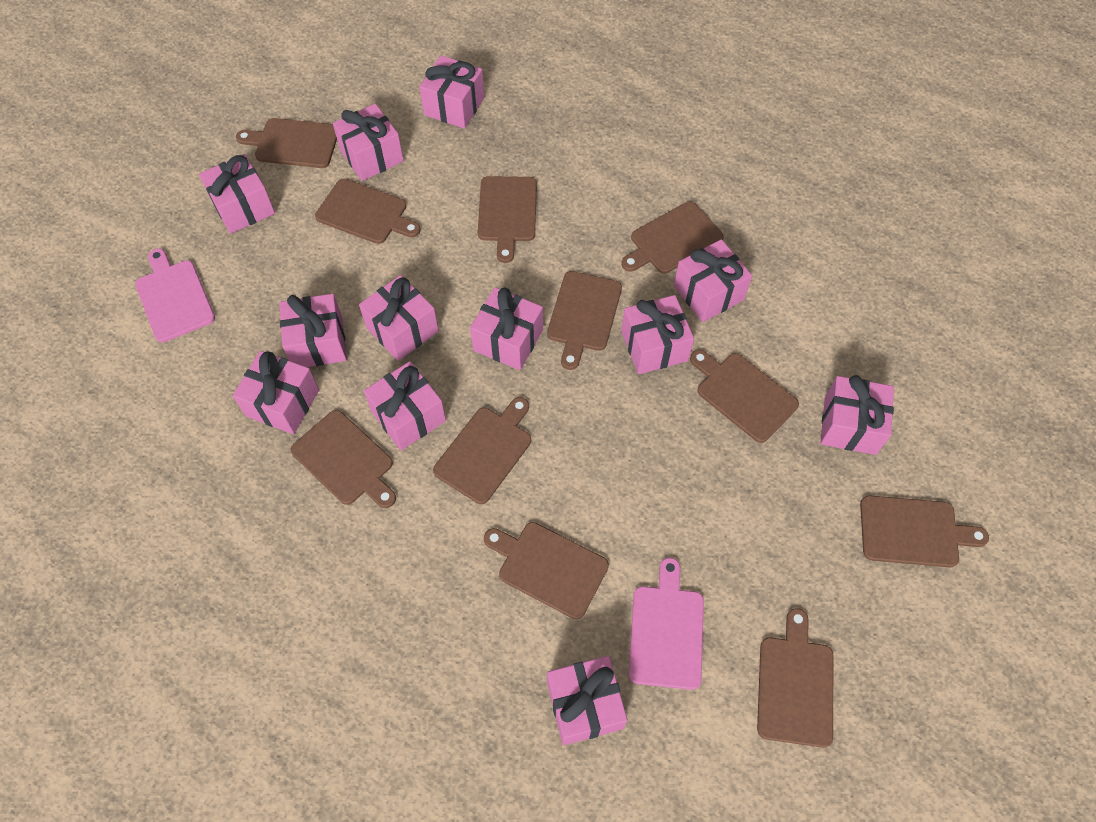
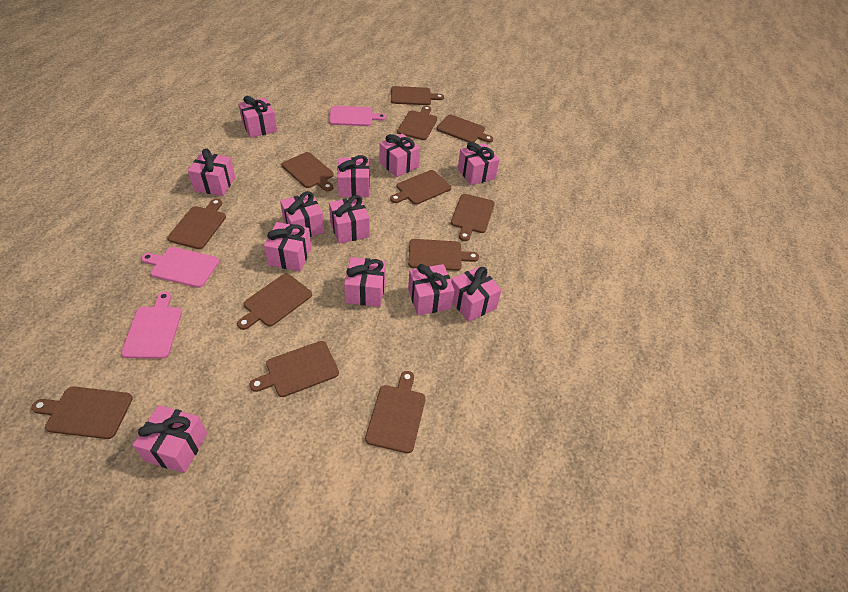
brown cutting board: [236,118,337,168] [290,410,396,508] [315,179,421,244] [433,397,531,504] [478,176,537,263] [484,522,609,619] [547,271,622,370] [621,202,724,274] [690,350,799,443] [757,608,834,748] [860,495,989,567] = 11 -> [31,386,133,439] [167,198,226,249] [237,273,312,330] [250,341,339,397] [282,152,334,192] [365,371,426,453] [390,170,451,205] [391,86,444,105] [397,106,437,140] [408,239,479,271] [436,115,493,143] [451,194,495,241] = 12
pink cutting board: [135,248,215,342] [629,558,704,690] = 2 -> [121,291,182,359] [141,247,219,288] [329,106,386,126] = 3

